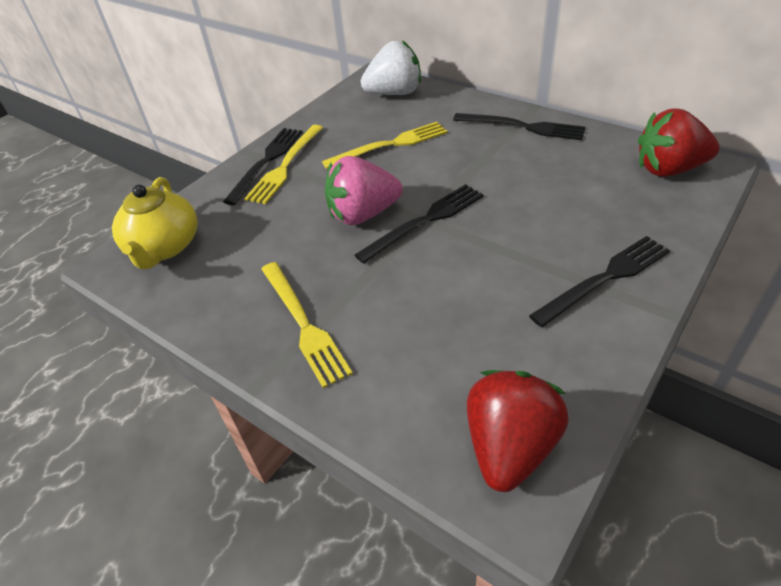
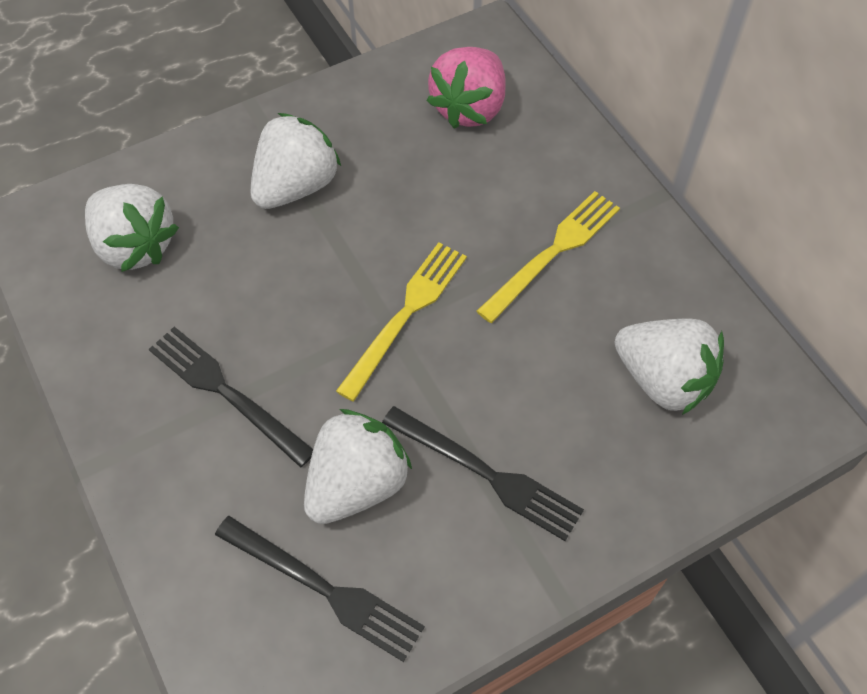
black fork: [223,128,303,205] [354,184,483,264] [453,113,585,140] [529,236,670,327] = 4 -> [149,327,313,468] [215,516,425,662] [382,406,584,541] = 3
red strawberry: [467,370,569,492] [638,108,720,177] = 2 -> none = 0
white strawberry: [361,40,421,95] = 1 -> [85,184,179,272] [250,113,341,209] [304,409,412,524] [615,319,724,415] = 4
yellow fork: [244,125,323,204] [261,262,353,388] [322,122,448,169] = 3 -> [336,242,467,401] [476,191,620,323] = 2
yellow teapot: [112,177,198,269] = 1 -> none = 0

